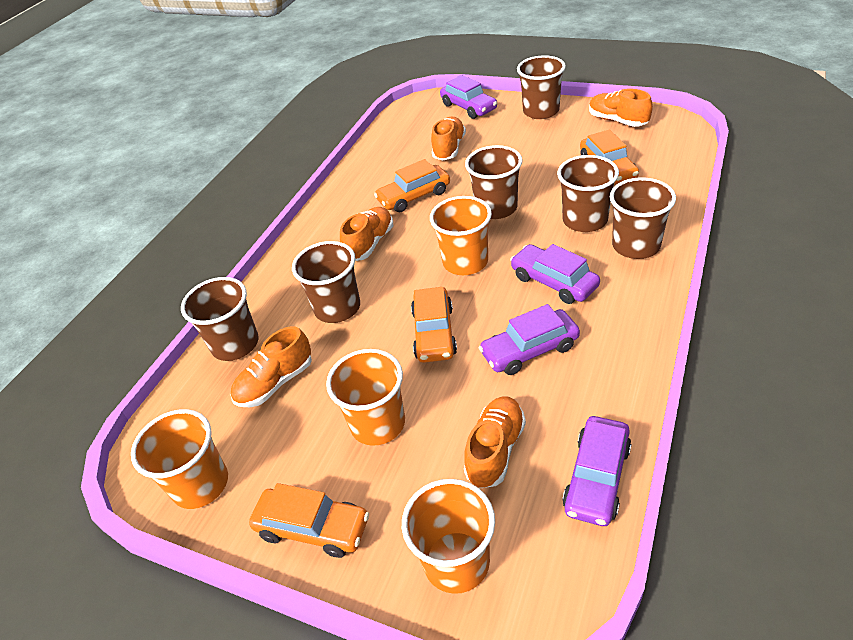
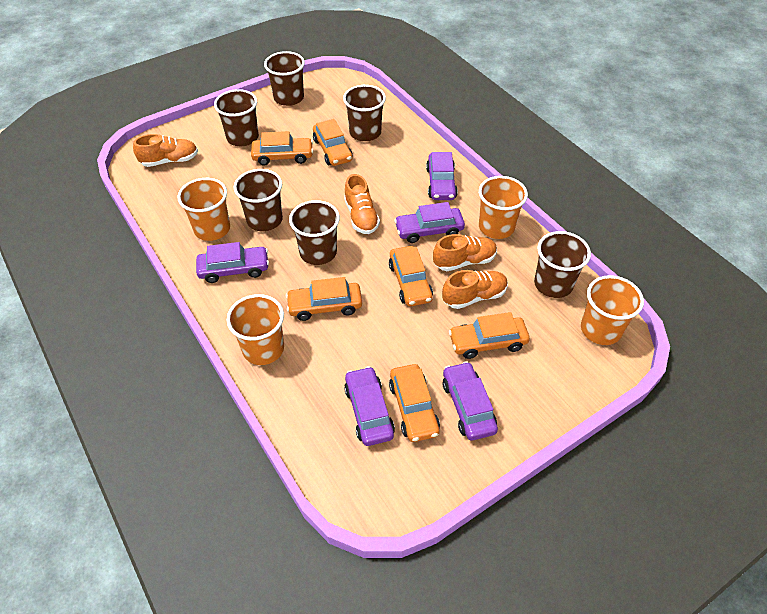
orange car: [249,483,369,558] [374,159,450,212] [411,287,457,363] [580,130,639,185] = 4 -> [251,131,313,166] [286,277,362,321] [313,119,353,166] [389,246,433,306] [389,364,440,442] [449,312,530,359] = 6
orange shoe: [231,326,312,407] [340,207,393,261] [431,117,466,160] [464,397,526,489] [589,88,653,127] = 5 -> [133,134,198,167] [344,174,380,234] [433,234,497,271] [442,270,508,309] = 4
purple car: [440,75,497,119] [479,304,580,375] [510,244,600,304] [562,416,632,526] = 4 -> [196,242,269,283] [344,366,395,446] [394,202,465,243] [426,152,458,200] [443,361,498,440] = 5

